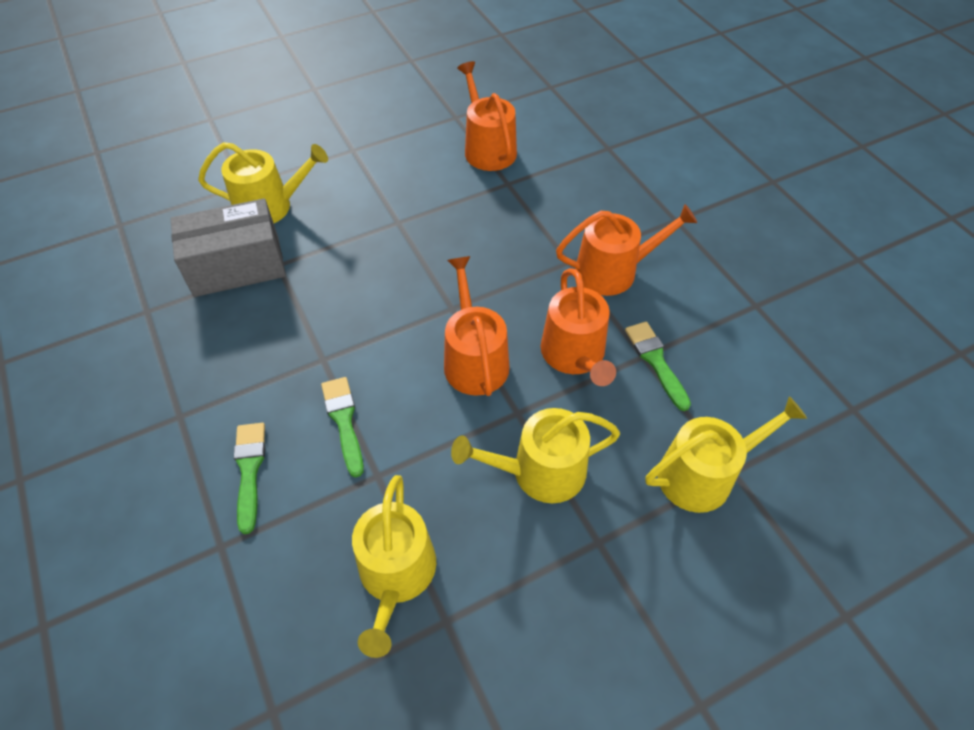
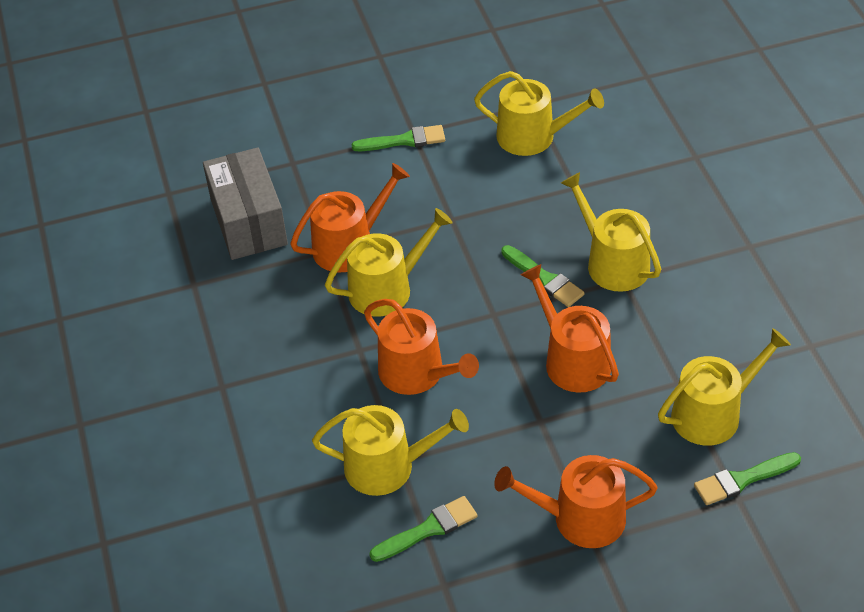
green brush: [234,423,265,534] [321,377,364,478] [625,322,691,411] = 3 -> [351,125,445,151] [369,496,478,562] [501,245,584,307] [694,452,801,505] = 4
yellow watering can: [198,142,328,223] [352,475,436,658] [451,408,620,503] [645,396,807,513] = 4 -> [312,405,469,496] [325,208,453,317] [474,71,604,156] [561,172,661,292] [658,328,791,446] = 5

